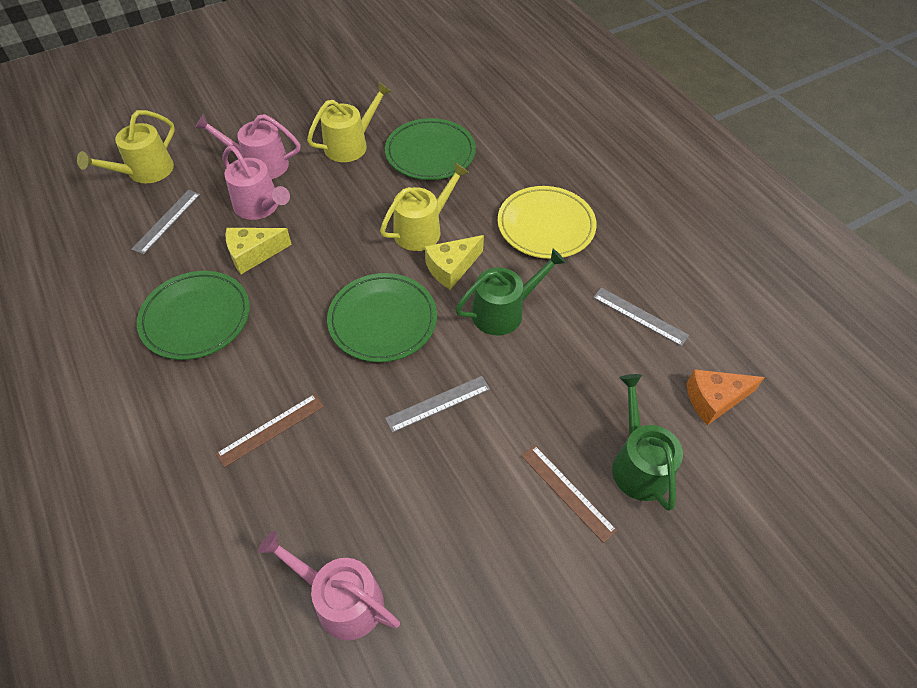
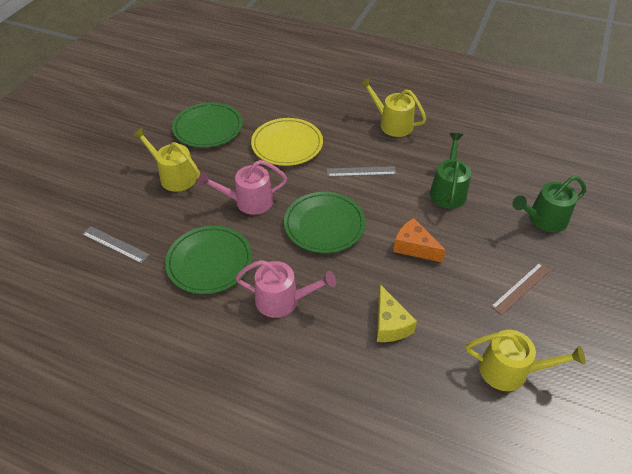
brown ruler: [216,394,324,467] [521,445,617,543] = 2 -> [491,263,551,315] = 1
grey ruler: [131,190,200,255] [385,376,490,433] [593,288,689,346] = 3 -> [82,226,150,264] [327,166,396,177] = 2
pink watering can: [195,114,300,179] [223,146,290,220] [258,531,400,640] = 3 -> [198,160,287,215] [236,260,336,318] = 2
yellow cheese: [226,228,292,274] [425,235,484,290] = 2 -> [377,284,417,342] = 1

